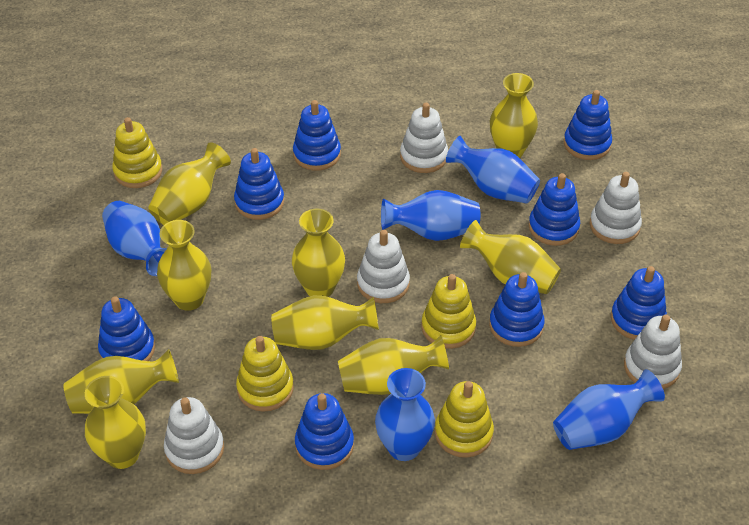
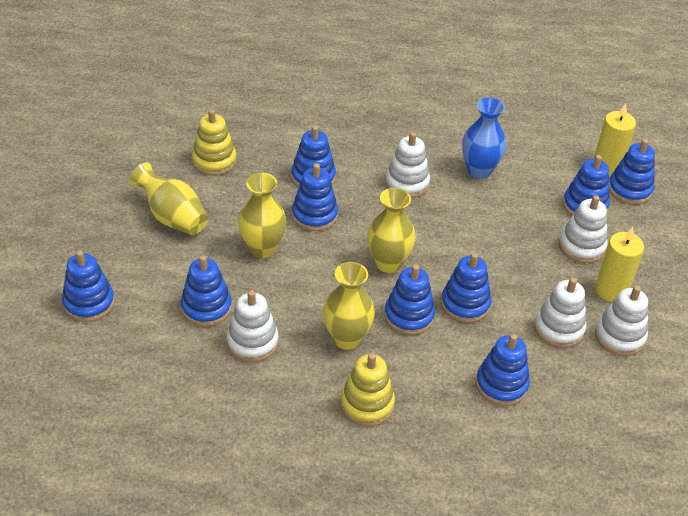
blue stacking toy: [98,296,155,361] [234,148,284,220] [293,100,341,171] [295,393,354,470] [489,272,544,347] [529,173,580,246] [564,90,612,160] [611,266,667,340] = 8 -> [62,250,115,322] [181,255,232,327] [291,126,336,188] [292,163,338,231] [384,264,435,335] [441,253,491,323] [476,334,530,406] [563,155,610,216] [609,139,655,204] = 9
blue vase: [102,201,167,276] [375,368,435,461] [381,190,480,241] [446,136,540,204] [553,369,665,450] = 5 -> [462,97,506,179] = 1
yellow candle: none = 0 -> [594,104,636,176] [595,227,644,302] = 2
yellow stacking toy: [112,117,162,188] [236,336,294,412] [422,274,476,349] [435,381,494,458] = 4 -> [192,109,237,176] [340,353,395,426] = 2
yellow vase: [64,349,179,414] [85,376,146,469] [148,142,231,225] [157,220,211,311] [271,295,379,350] [292,208,345,297] [338,336,449,395] [460,220,561,294] [490,73,538,158] = 9 -> [129,162,208,235] [238,173,287,258] [323,262,375,350] [367,188,416,273] = 4

